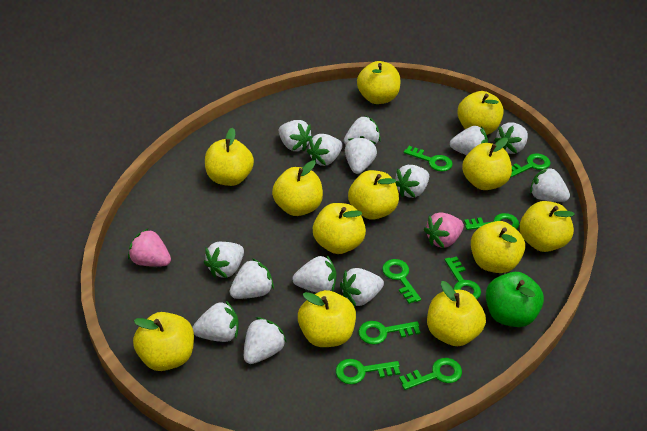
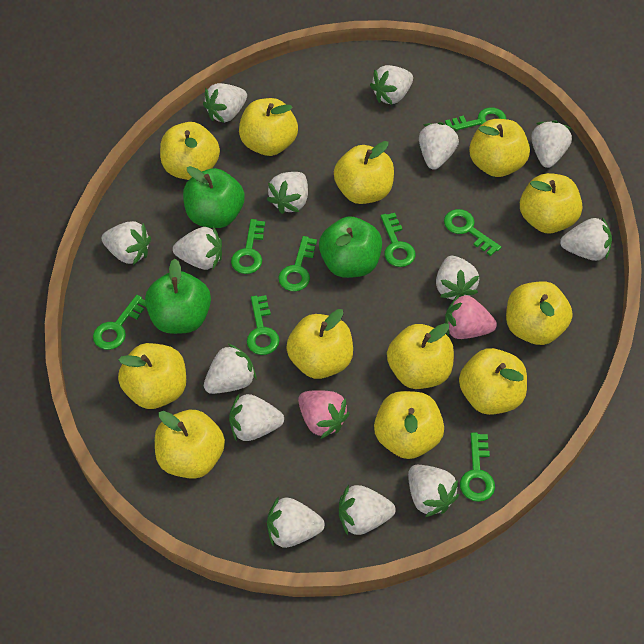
green apple: [486,272,544,327] = 1 -> [145,259,211,334] [183,166,245,228] [319,216,382,278] = 3

